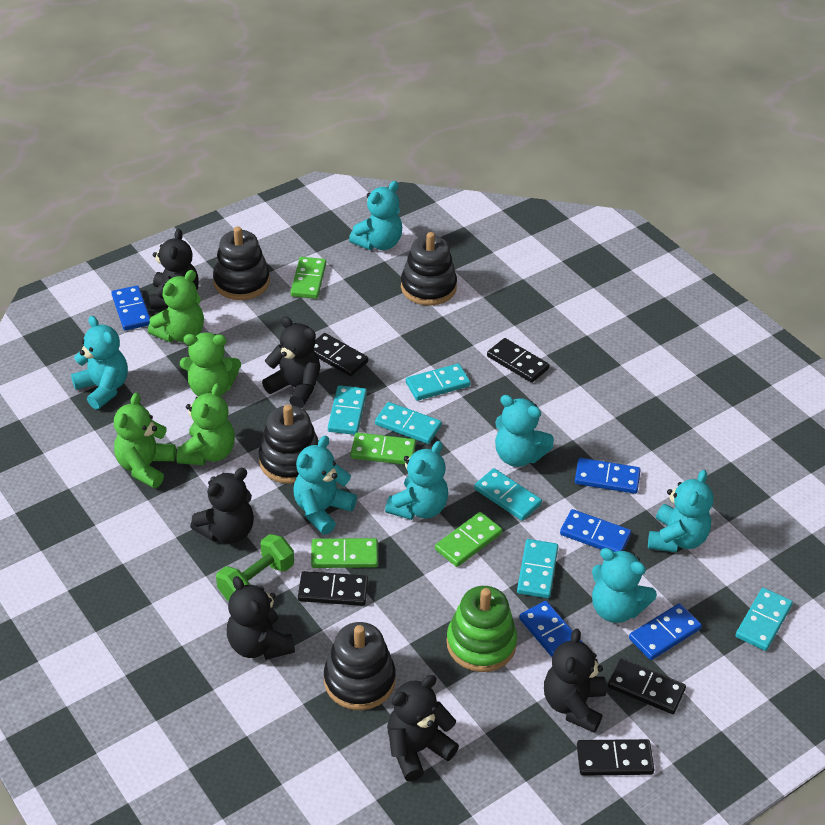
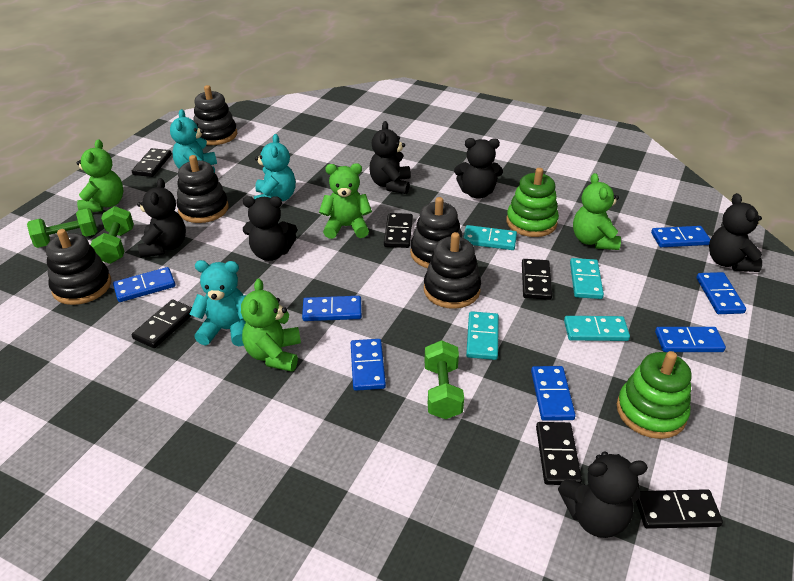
black domino: [298,571,368,606] [313,333,368,376] [487,338,549,383] [577,739,654,776] [608,658,686,714] = 5 -> [131,300,192,348] [132,148,172,177] [384,213,413,248] [522,259,552,300] [536,422,582,485] [636,489,723,529] = 6
black stacking toy: [213,227,270,300] [258,404,319,484] [324,622,396,710] [401,232,457,306] = 4 -> [46,229,111,305] [177,155,229,223] [193,85,237,145] [410,197,462,268] [424,232,481,309] = 5
blue domino: [112,285,150,331] [519,601,582,657] [560,509,631,552] [575,458,641,494] [629,603,702,660] = 5 -> [113,267,175,302] [302,296,362,321] [351,339,386,391] [531,366,576,421] [651,226,710,247] [655,327,726,352] [696,272,746,314] = 7
green domino: [291,257,326,299] [311,538,378,568] [351,433,416,465] [435,512,502,567] = 4 -> none = 0
green dumbbell: [216,534,294,601] = 1 -> [27,208,98,248] [90,206,134,264] [424,340,464,419] = 3
green stacking toy: [446,586,517,672] = 1 -> [506,168,559,237] [617,351,691,439] = 2
turquoise domino: [328,385,367,435] [375,402,442,444] [406,363,471,401] [474,468,542,521] [517,539,558,598] [736,588,793,651] = 6 -> [463,225,517,250] [466,311,499,360] [564,316,630,341] [570,258,604,299] = 4
turquoise teddy bear: [71,316,128,409] [293,436,357,535] [349,181,402,250] [385,441,448,520] [495,395,554,467] [592,548,657,623] [648,470,713,552] = 7 -> [170,109,217,173] [190,260,246,346] [254,134,296,201] = 3

